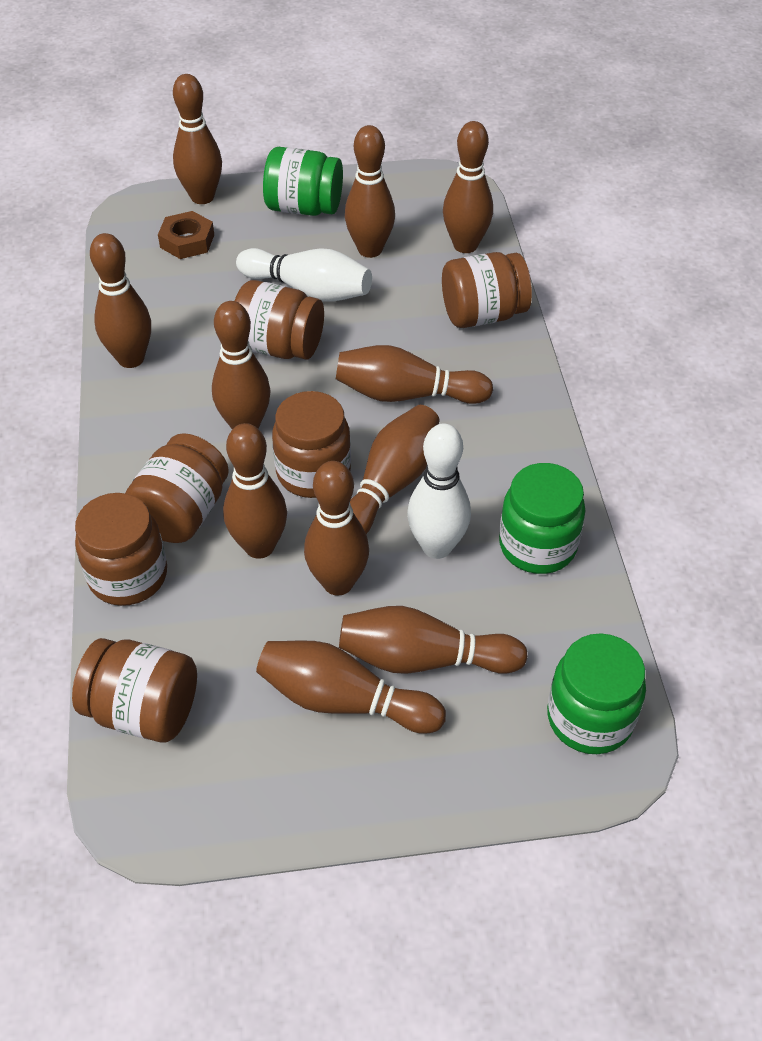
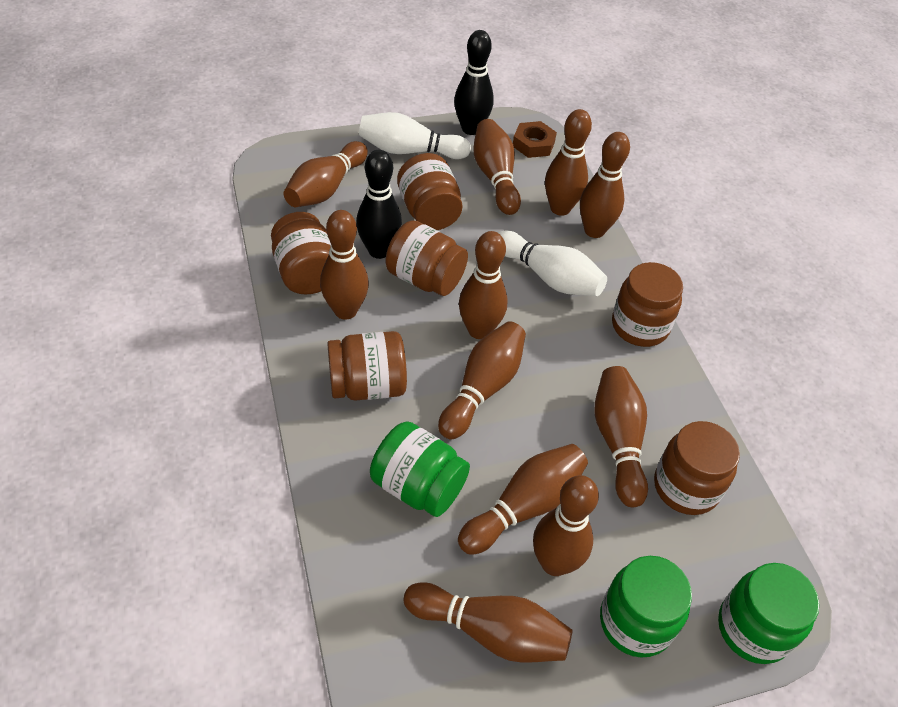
black bowling pin: none = 0 -> [356,150,402,259] [454,30,494,135] = 2

